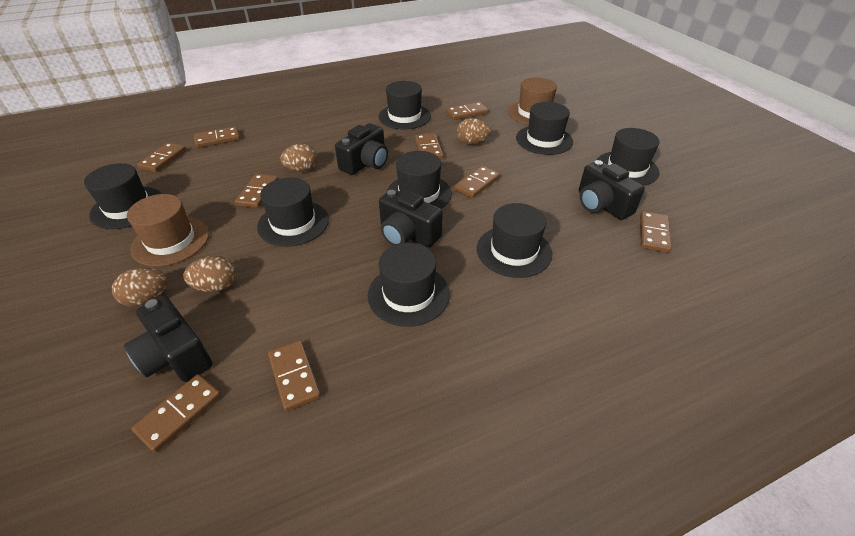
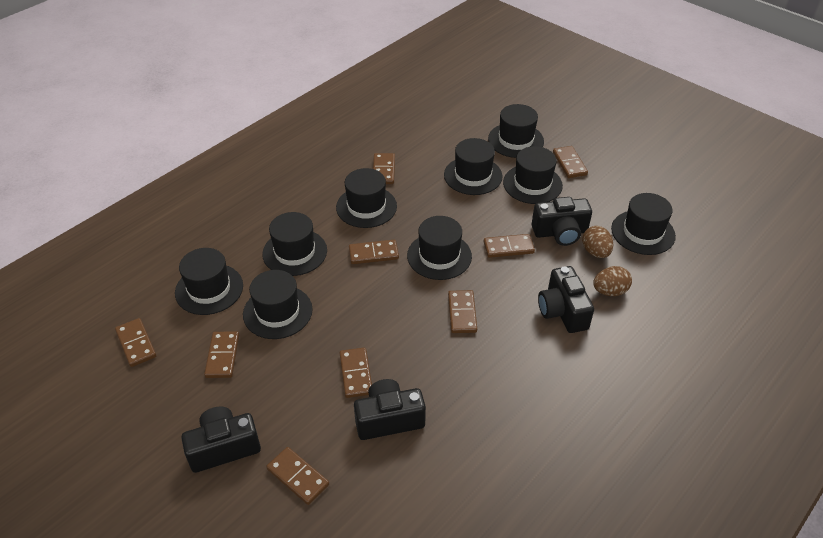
black hat: [84,163,162,229] [257,178,329,247] [368,243,450,327] [379,81,431,130] [387,151,452,208] [477,203,552,278] [516,102,573,155] [597,128,660,186] = 8 -> [175,248,243,315] [243,270,313,339] [262,212,327,276] [336,168,397,228] [407,216,472,280] [444,138,502,195] [488,104,544,158] [503,146,563,204] [611,193,676,255] = 9
brown egg: [112,268,168,307] [183,256,236,292] [280,144,318,172] [457,118,491,144] = 4 -> [582,226,613,258] [593,266,632,296] = 2
brown hat: [127,194,209,267] [508,77,557,125] = 2 -> none = 0

